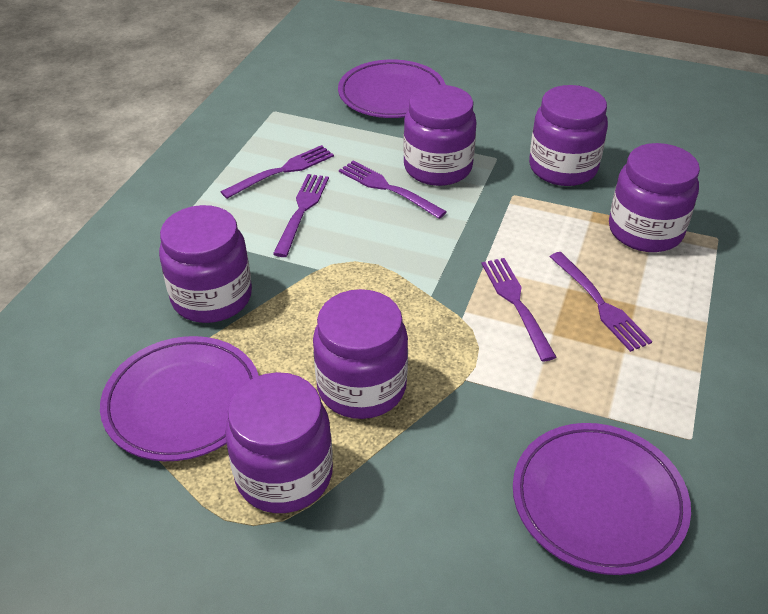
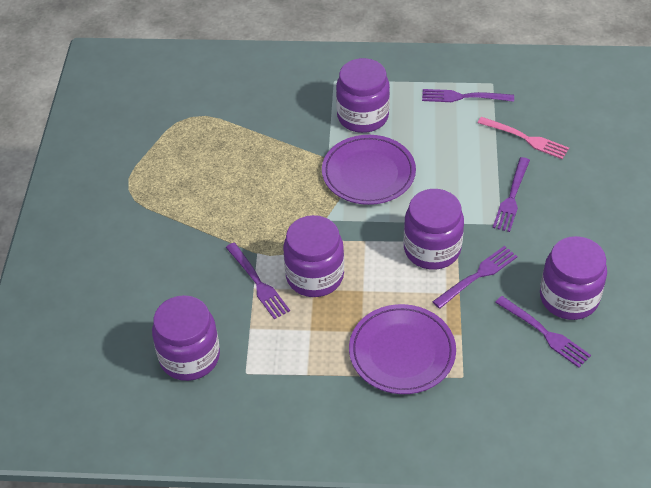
pink fork: none = 0 -> [478,117,569,159] = 1
purple jar: [159,205,252,323] [225,372,333,513] [313,289,408,419] [403,85,477,186] [529,85,608,186] [609,143,700,252] = 6 -> [152,295,220,381] [283,215,344,297] [336,58,390,133] [404,189,464,270] [540,236,607,320] = 5
purple plate: [100,336,259,461] [338,60,446,118] [513,423,691,575] = 3 -> [322,135,416,205] [349,304,456,394] = 2

